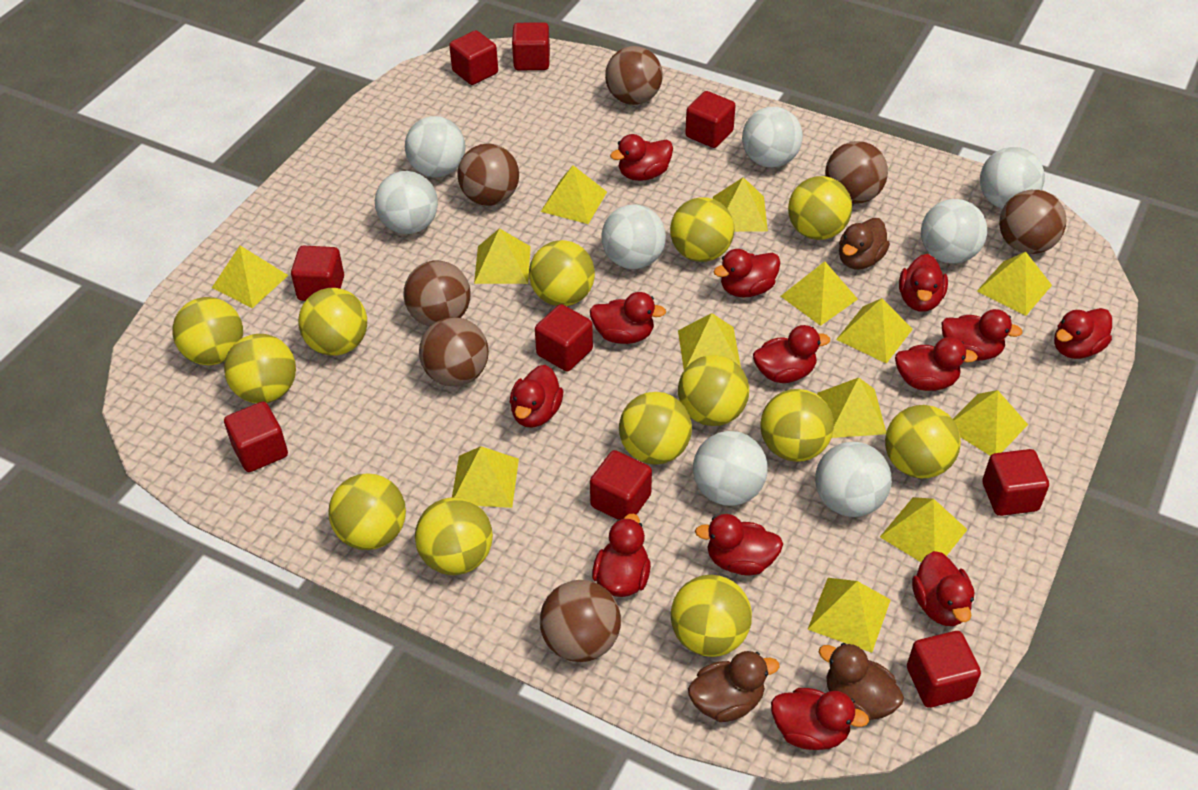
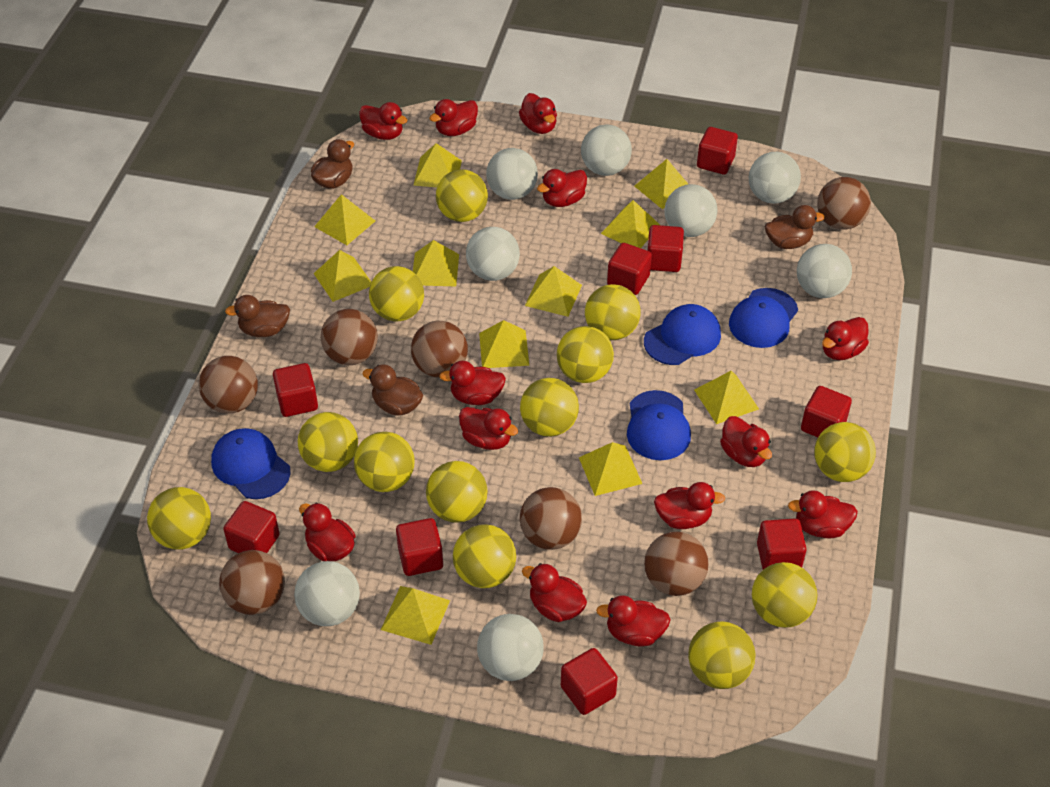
blue cap: none = 0 -> [211,428,290,499] [627,390,691,460] [644,304,721,365] [729,288,798,348] = 4
brown duck: [688,651,779,722] [819,643,904,720] [839,218,890,270] = 3 -> [225,295,290,337] [311,139,354,189] [363,364,423,415] [765,205,825,249] = 4
yellow pyramid: [212,246,289,308] [452,446,519,508] [474,228,531,284] [541,165,607,224] [678,313,741,370] [713,177,768,232] [781,261,858,326] [807,578,891,653] [817,377,886,438] [836,298,913,364] [880,497,968,562] [953,390,1028,456] [977,252,1052,316] = 13 -> [313,250,371,302] [314,194,375,245] [381,586,450,645] [413,143,462,187] [413,240,459,286] [479,320,529,368] [525,266,582,317] [579,442,642,496] [601,200,660,248] [635,159,688,209] [694,371,759,424] = 11

